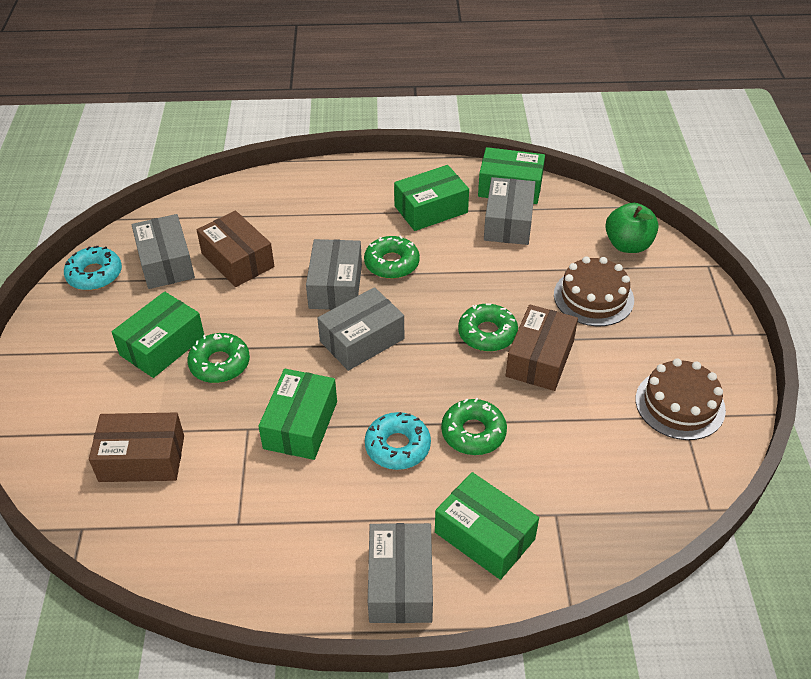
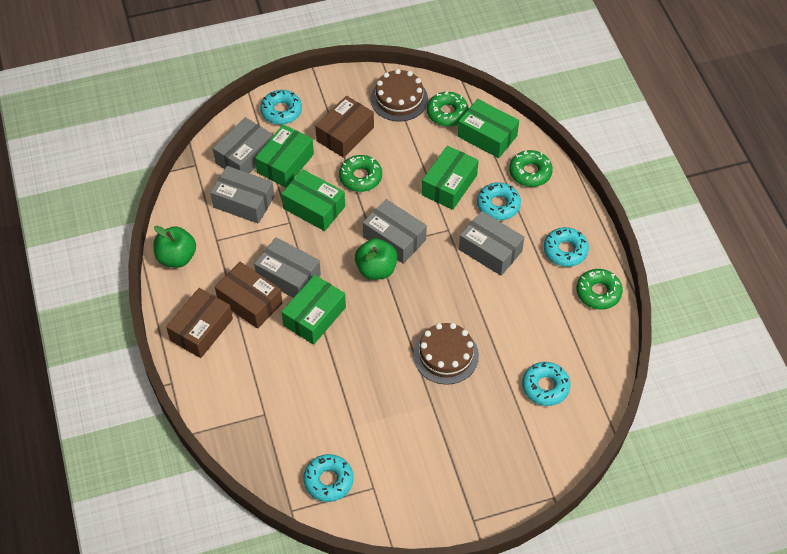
green apple: [605,203,659,253] = 1 -> [154,226,196,268] [355,238,397,280] = 2
turquoise donut: [64,246,122,290] [365,412,431,470] = 2 -> [260,90,302,125] [303,454,354,502] [477,182,521,220] [522,362,570,406] [544,227,589,267] = 5

